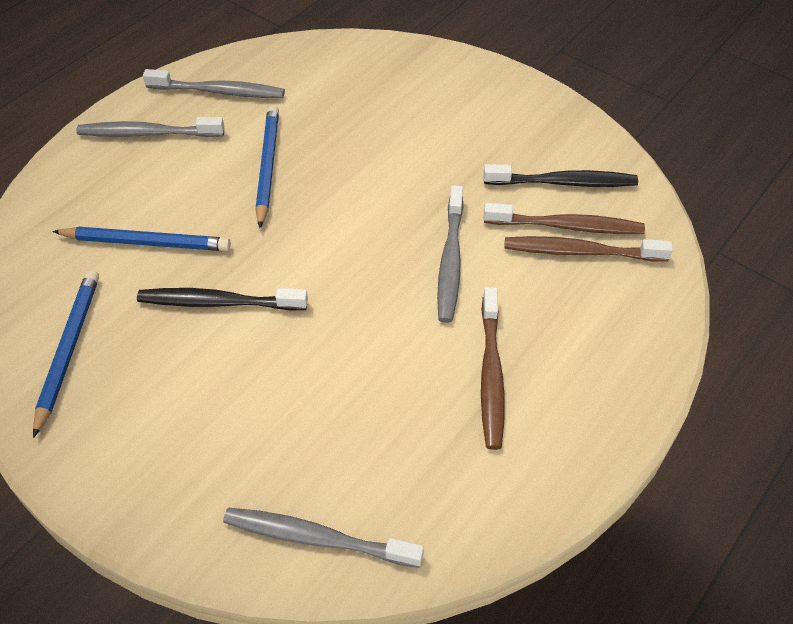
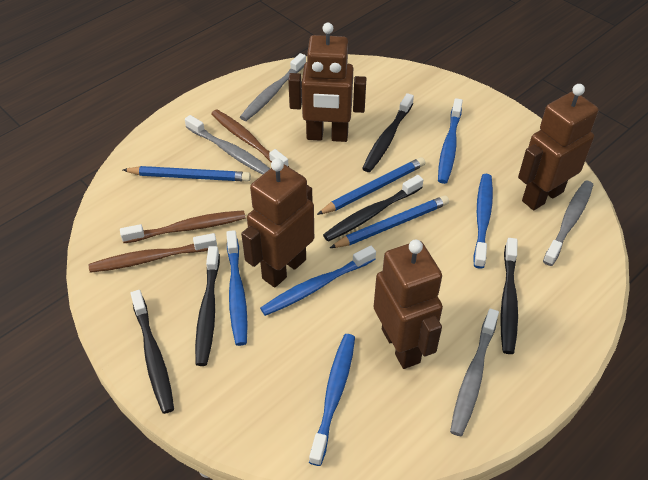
black toothbrush: [137,288,308,311] [483,164,638,187] = 2 -> [130,290,174,414] [195,246,220,366] [323,175,423,242] [362,93,414,172] [501,238,518,354] = 5
blue toothbrush: none = 0 -> [226,230,248,346] [260,246,376,316] [309,334,355,466] [438,98,463,184] [473,174,493,269] = 5
brown robot: none = 0 -> [241,158,314,288] [288,23,366,142] [374,240,443,369] [518,84,599,210] = 4

